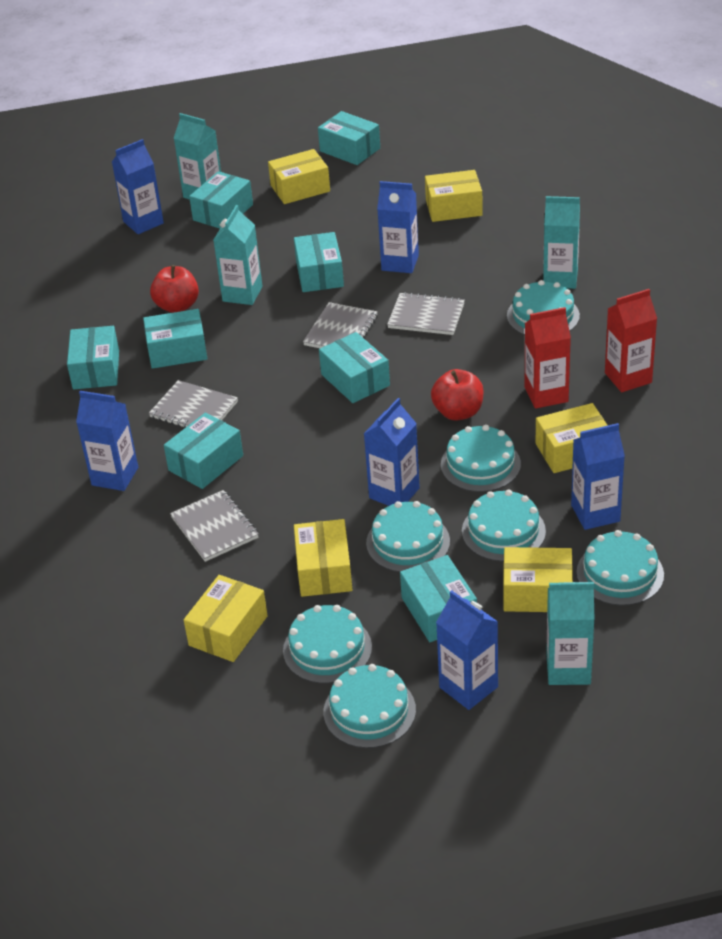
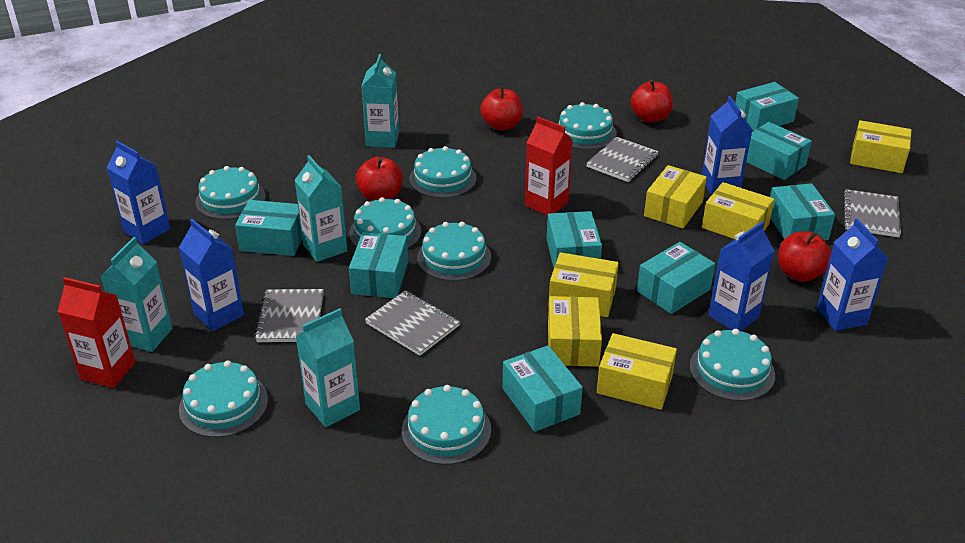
blue carton: [76,391,138,491] [112,139,164,234] [364,398,420,506] [377,181,419,273] [436,590,498,710] [571,423,625,530] = 6 -> [107,141,170,244] [179,219,244,331] [702,96,752,195] [708,222,775,331] [817,219,888,331] = 5
red apple: [150,265,199,313] [431,369,484,421] = 2 -> [356,157,403,201] [480,86,523,130] [631,80,673,123] [778,231,831,282] = 4
turquoise cake: [283,605,372,683] [324,664,416,748] [366,501,450,572] [441,425,521,492] [462,490,546,562] [507,280,580,335] [577,530,664,606] = 7 -> [179,361,268,437] [195,166,266,220] [349,197,421,248] [402,385,491,465] [409,146,477,198] [417,222,491,281] [557,102,617,149] [690,329,775,401] = 8

